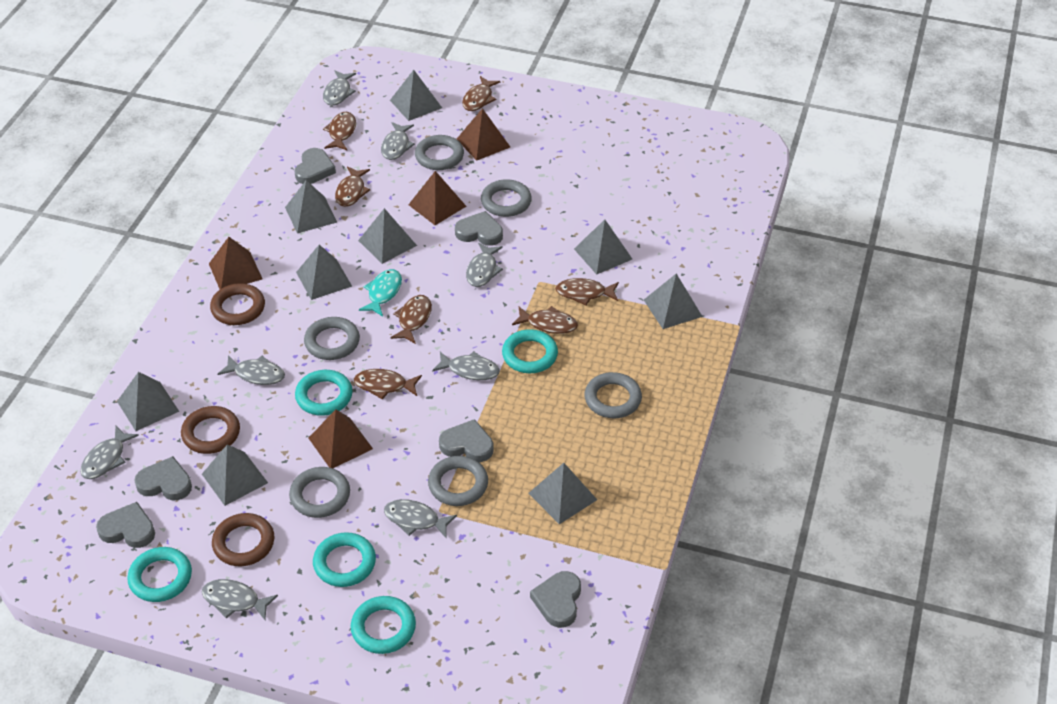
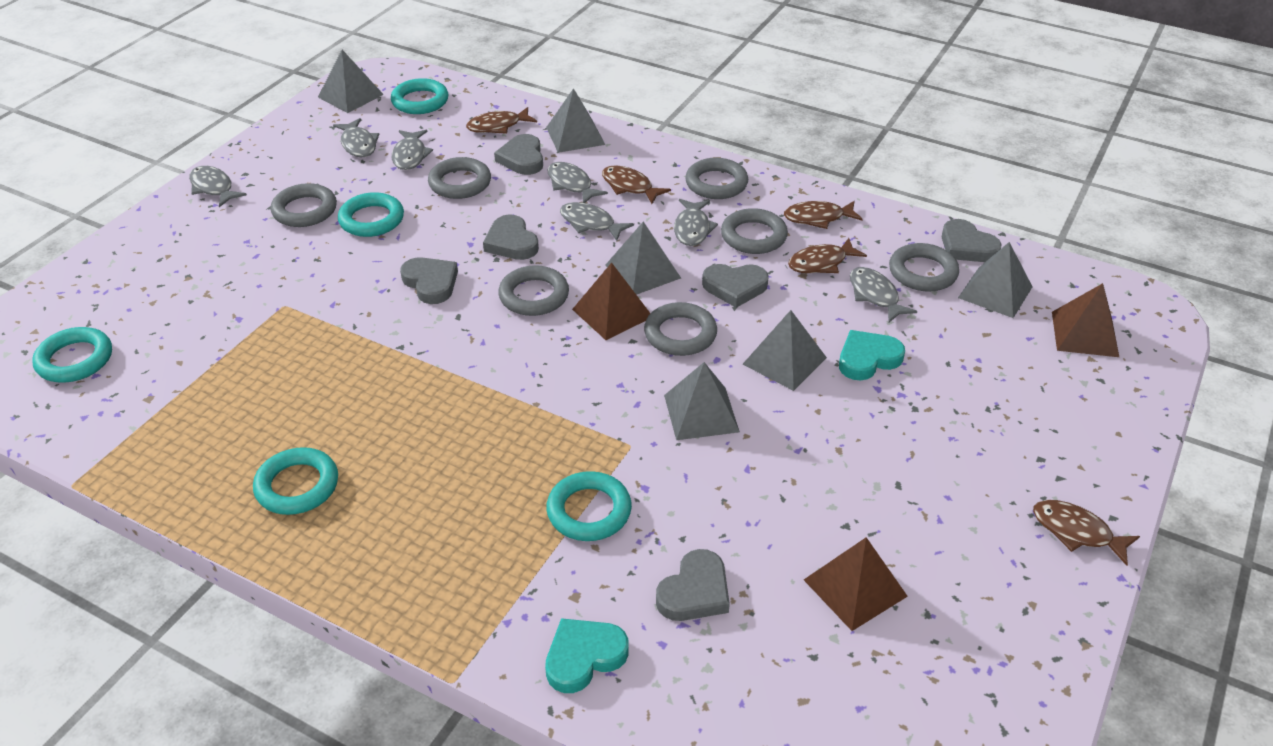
brown fish: [323,112,356,151] [335,166,370,207] [354,369,422,399] [390,295,432,344] [462,76,501,111] [512,306,578,334] [555,278,619,305] = 7 -> [466,107,537,134] [602,165,671,204] [784,201,863,229] [788,238,867,273] [1033,500,1140,566] = 5
brown pyramid: [209,237,262,289] [309,409,373,468] [408,171,466,225] [457,108,510,161] = 4 -> [572,262,650,340] [804,537,908,631] [1052,283,1119,357] = 3
brown ring: [181,406,240,454] [210,283,265,325] [212,513,274,566] = 3 -> none = 0
grey fish: [80,426,139,479] [202,579,278,620] [217,355,285,385] [323,70,356,106] [381,122,415,160] [384,499,457,538] [432,351,500,380] [466,243,503,287] = 8 -> [189,166,247,207] [333,118,379,157] [392,130,433,170] [547,162,608,203] [560,202,634,241] [674,199,718,246] [850,267,917,322] = 7
grey pyramid: [117,372,180,431] [202,445,268,506] [285,180,337,233] [296,245,352,300] [358,208,417,264] [390,70,442,121] [529,463,597,524] [574,220,632,275] [644,274,703,329] = 9 -> [318,50,384,113] [546,88,605,153] [605,222,681,295] [664,362,740,440] [743,310,827,391] [958,242,1033,318] = 6
grey ring: [289,467,350,518] [304,317,360,360] [415,135,464,170] [428,456,488,506] [481,179,532,217] [585,372,642,418] = 6 -> [271,183,337,227] [428,157,491,199] [498,265,569,316] [644,302,717,356] [685,158,748,199] [721,208,788,254] [889,243,959,292] = 7
turquoise fish: [359,269,402,317] = 1 -> none = 0
turquoise heart: none = 0 -> [545,618,629,693] [839,330,905,380] = 2

